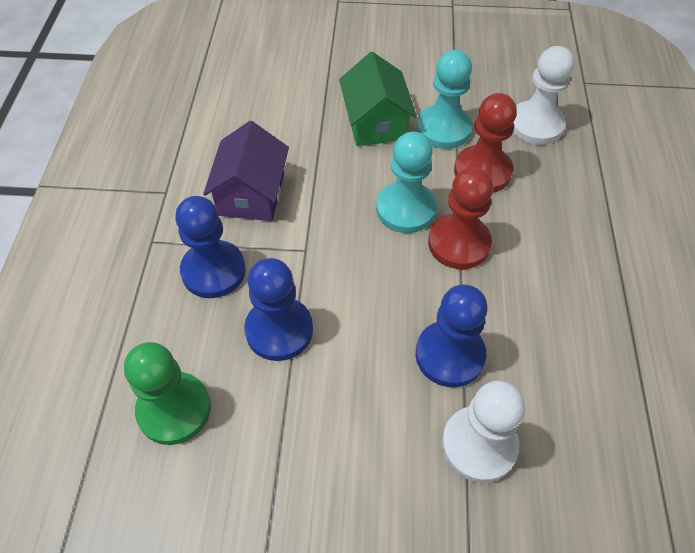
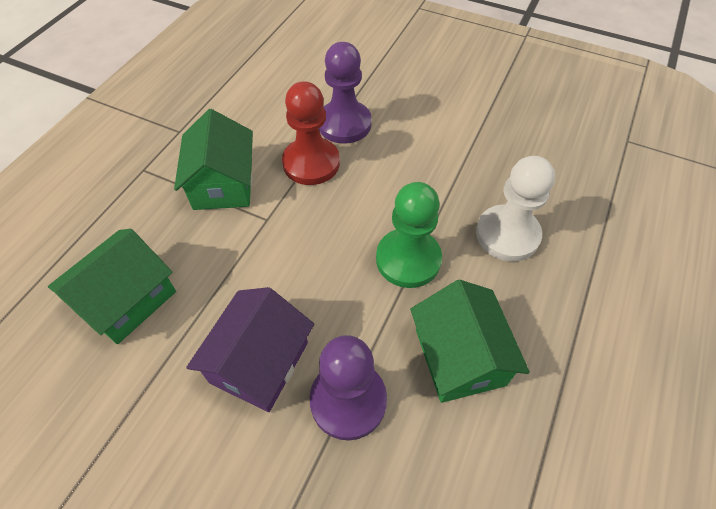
blue pawn: [175,196,246,298] [244,258,313,361] [416,284,488,387] = 3 -> none = 0
green house: [339,52,417,146] = 1 -> [48,229,176,344] [174,109,253,210] [410,280,530,403] = 3
purple pawn: none = 0 -> [309,335,387,440] [319,42,372,144] = 2
red pawn: [428,167,493,269] [454,93,517,193] = 2 -> [282,81,340,185] = 1
turquoise pawn: [376,132,437,233] [417,50,473,149] = 2 -> none = 0
white pawn: [442,381,525,483] [513,46,574,145] = 2 -> [476,156,555,261] = 1

